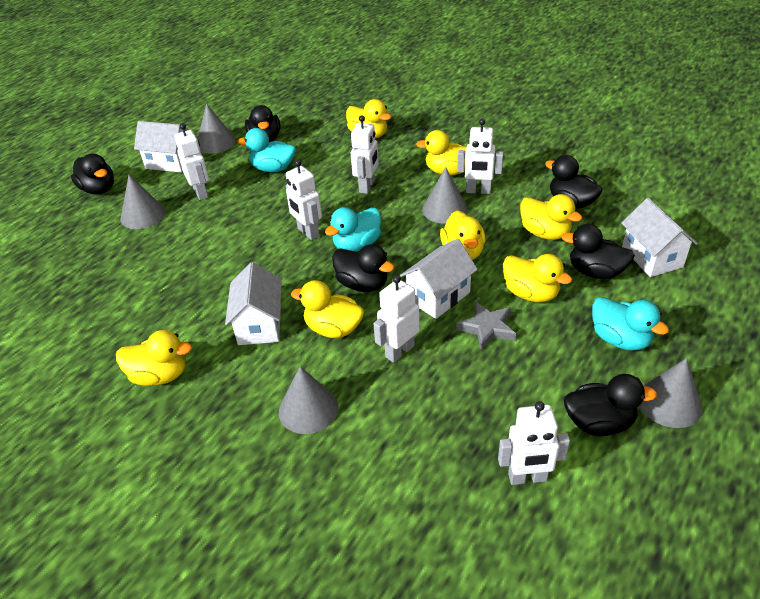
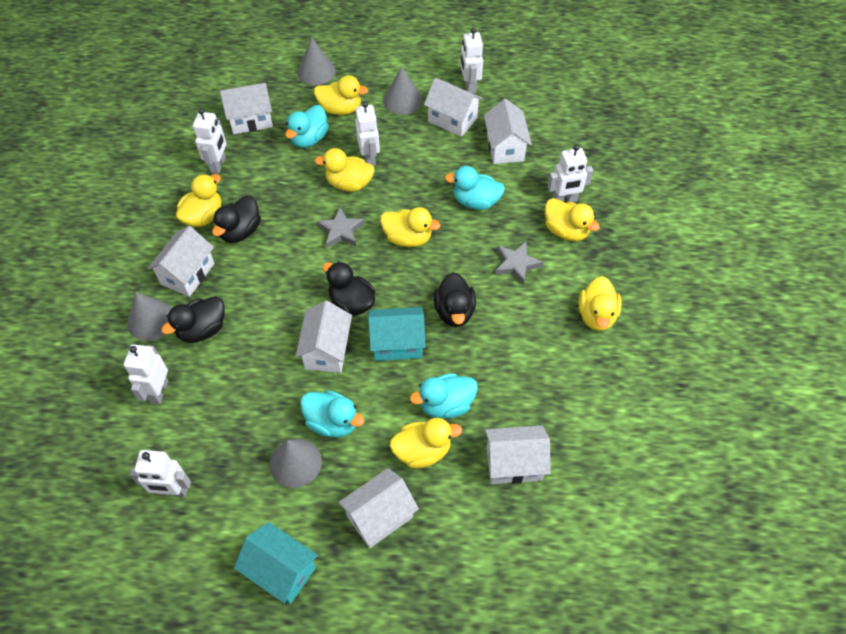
black duck: [71,153,114,194] [245,105,280,142] [332,244,394,292] [545,155,603,209] [561,224,635,279] [564,374,657,436] = 6 -> [161,296,224,343] [212,196,261,243] [323,261,375,315] [434,272,476,327] = 4
grey cone: [120,175,165,229] [197,104,236,154] [279,366,338,434] [422,167,468,224] [640,358,702,428] = 5 -> [127,292,172,341] [270,439,322,488] [297,37,336,85] [383,67,423,115] = 4
grey star: [456,301,516,351] = 1 -> [316,207,365,248] [495,241,543,285] = 2
turquoise duck: [237,128,296,172] [325,207,381,251] [592,297,669,351] = 3 -> [285,105,329,148] [300,390,364,438] [410,373,478,419] [445,166,505,210] = 4
turquoise house: none = 0 -> [234,522,318,604] [368,307,426,361] = 2
white house: [134,121,189,173] [225,262,282,345] [400,239,478,319] [621,198,698,277] = 4 -> [147,226,215,297] [220,83,273,134] [295,301,352,373] [338,468,419,548] [424,78,483,137] [484,99,532,164] [485,426,551,484] = 7

